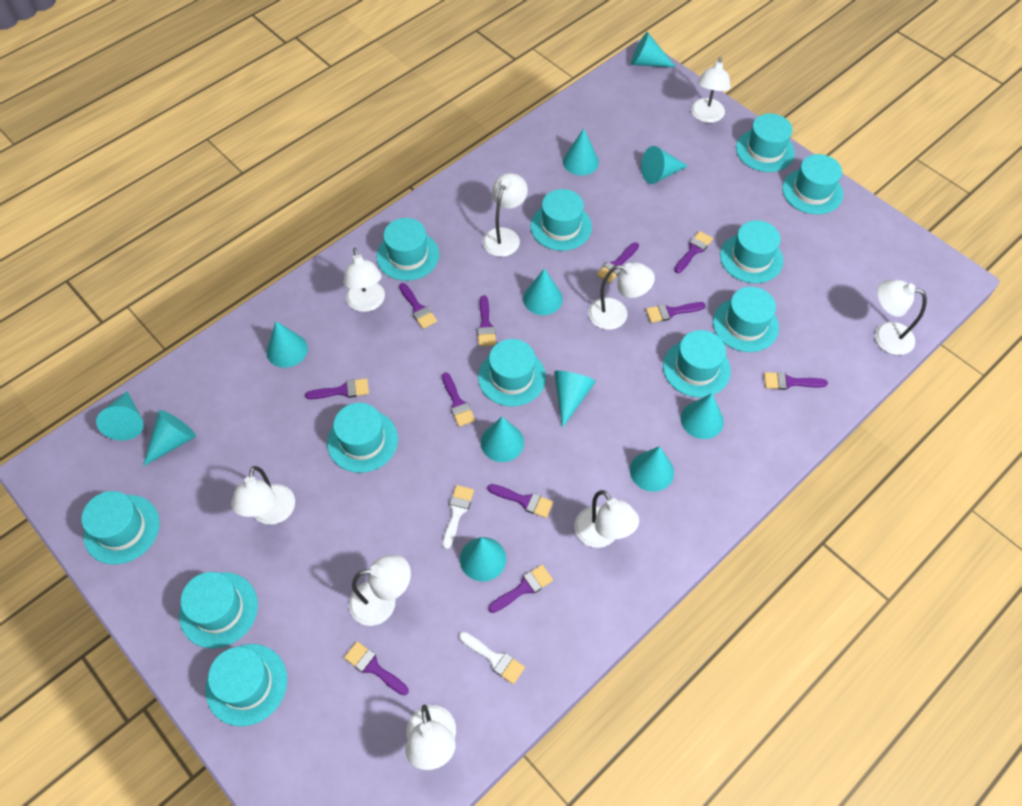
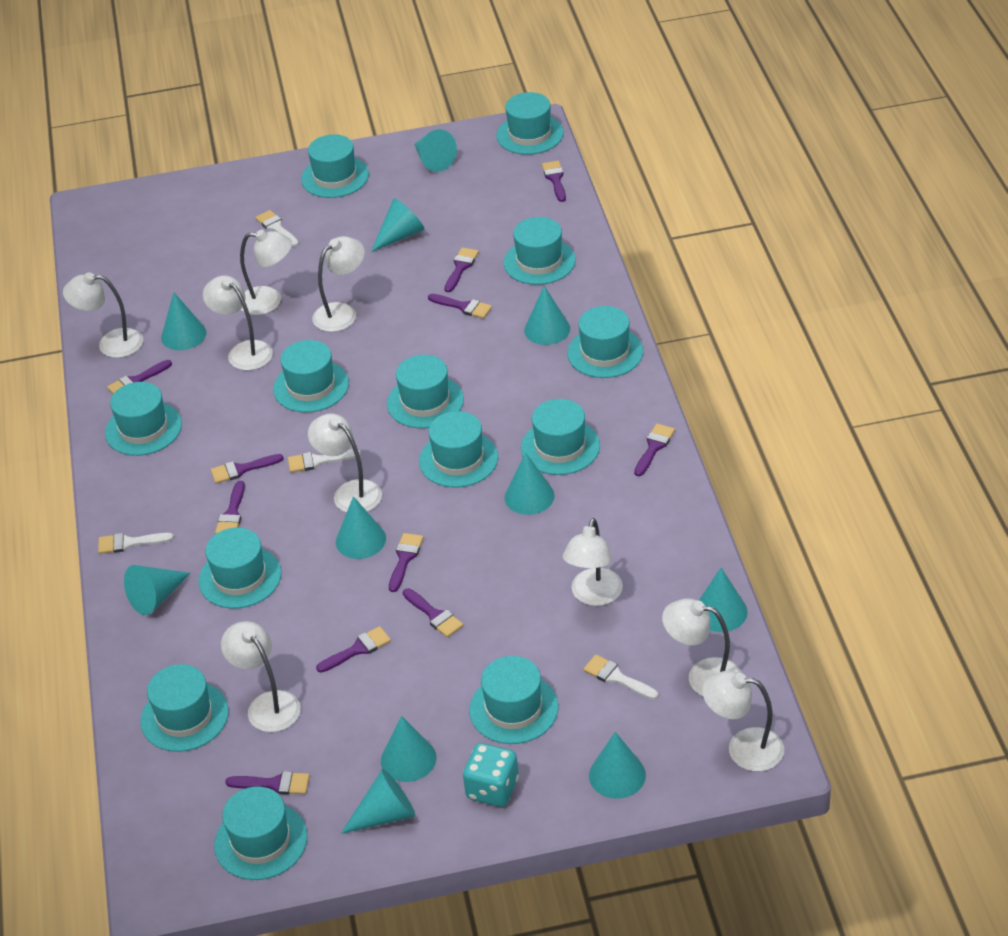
turquoise cone: [96,391,143,440] [143,410,196,466] [266,321,308,368] [460,537,506,581] [481,417,524,462] [523,268,563,315] [554,371,596,428] [563,129,599,175] [630,446,674,492] [631,32,676,67] [641,146,688,184] [681,393,724,439] = 12 -> [124,565,191,615] [161,292,206,350] [336,496,386,559] [341,769,416,834] [371,198,424,252] [381,716,436,782] [414,129,457,172] [505,452,555,515] [524,286,570,345] [589,732,646,799] [698,568,748,632] = 11
turquoise dice: none = 0 -> [463,743,519,807] = 1
turquoise hat: [81,491,160,565] [179,572,258,649] [206,644,287,726] [327,403,398,473] [376,218,439,281] [478,339,546,406] [530,189,592,251] [663,330,731,397] [713,287,779,352] [720,220,784,283] [736,114,795,172] [782,154,843,214] = 12 -> [105,382,182,456] [140,664,229,752] [198,527,282,609] [214,786,308,880] [273,340,349,413] [301,134,369,198] [387,355,464,428] [419,411,498,488] [469,656,558,744] [496,92,564,155] [504,217,576,285] [521,399,600,475] [567,306,643,378] = 13
white brush: [443,485,474,549] [459,632,525,684] = 2 -> [98,533,174,554] [255,210,299,247] [288,449,361,473] [583,655,658,700] = 4

